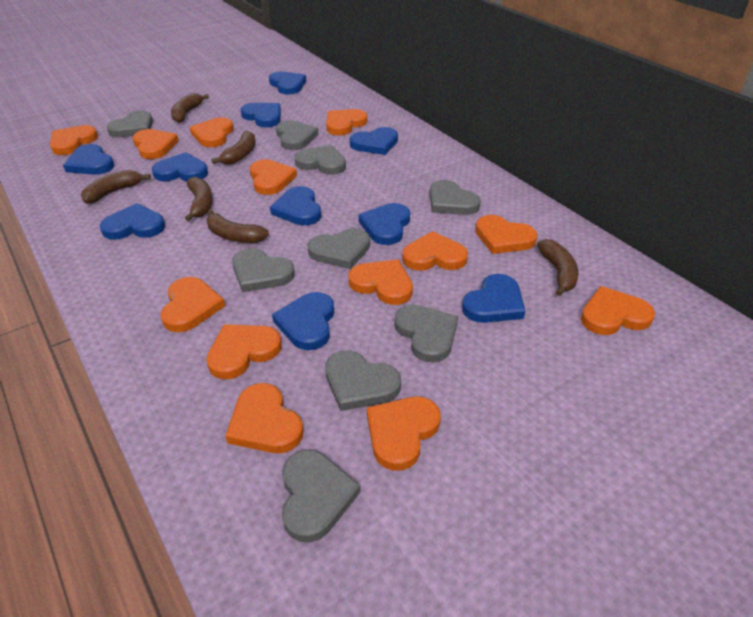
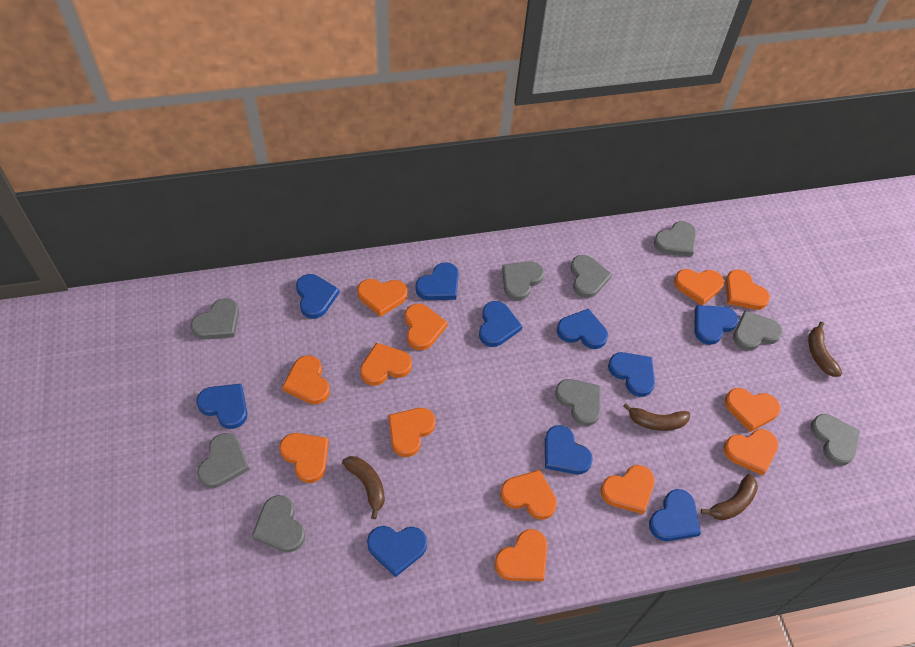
brown banana: [81,170,151,204] [171,93,209,123] [185,177,213,221] [207,210,269,243] [211,131,255,165] [537,239,578,296] = 6 -> [342,456,385,519] [623,403,690,431] [701,474,758,520] [808,322,842,377] = 4

